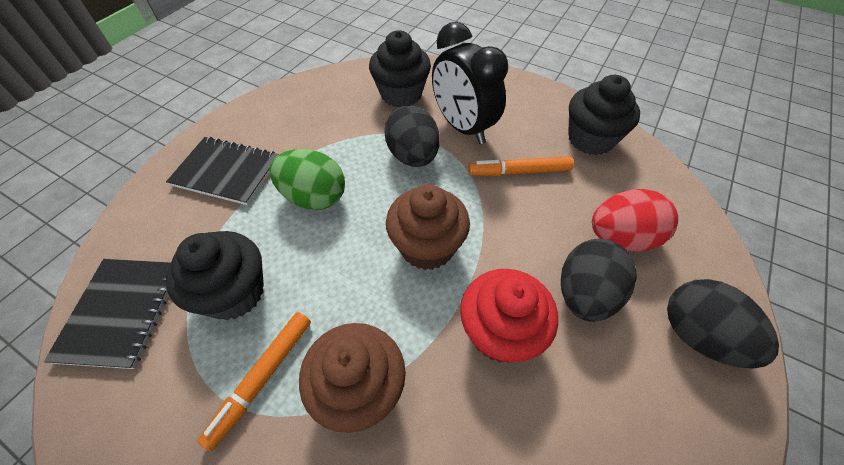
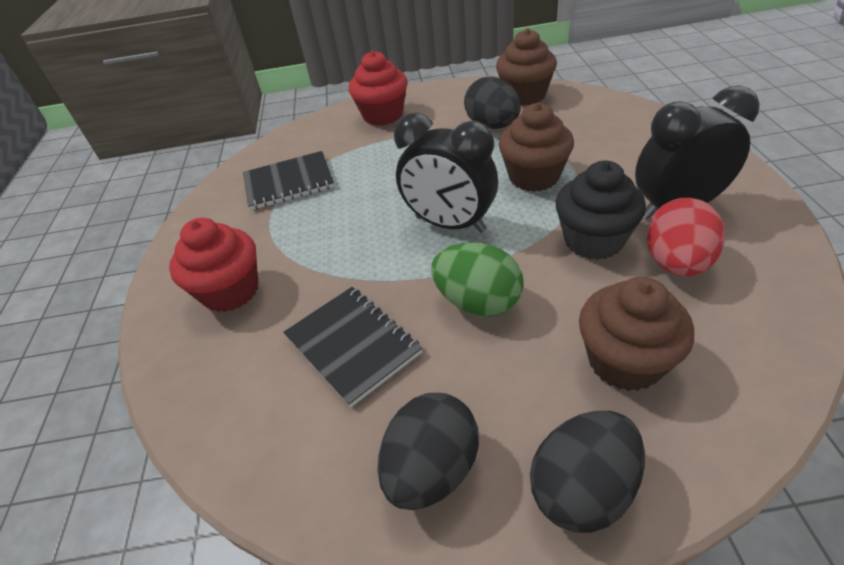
black clock: [432,22,508,144] = 1 -> [394,113,498,233] [635,86,760,220] = 2
black cupcake: [165,231,264,320] [369,30,431,108] [568,75,640,155] = 3 -> [556,161,646,260] = 1
brown cupcake: [299,323,406,433] [386,184,470,270] = 2 -> [496,29,557,106] [499,103,574,192] [579,277,694,391] = 3
orange marker: [198,312,311,451] [468,156,574,176] = 2 -> none = 0
red cupcake: [460,269,558,363] = 1 -> [169,218,258,312] [349,51,407,126] = 2

